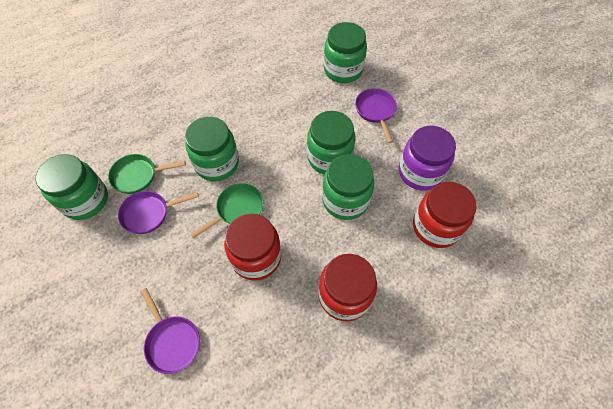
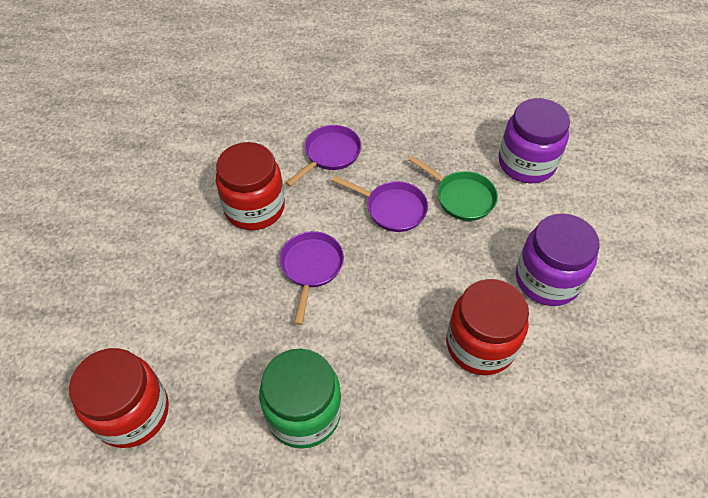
green jar: [36,154,108,220] [185,117,239,181] [307,111,355,175] [322,154,374,220] [324,22,367,83] = 5 -> [259,348,342,449] = 1
green pan: [108,154,186,194] [190,183,264,239] = 2 -> [408,155,498,221] = 1
purple jar: [399,126,456,191] = 1 -> [499,98,570,183] [516,213,600,306] = 2

